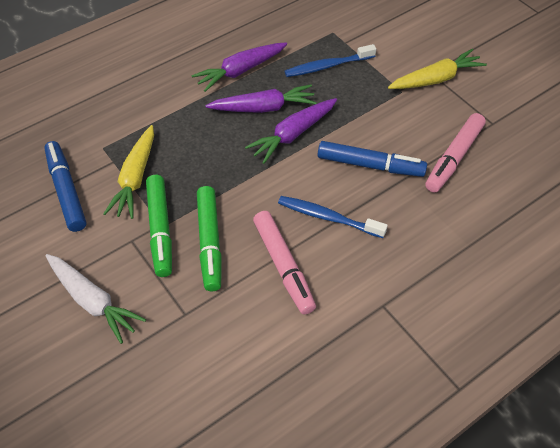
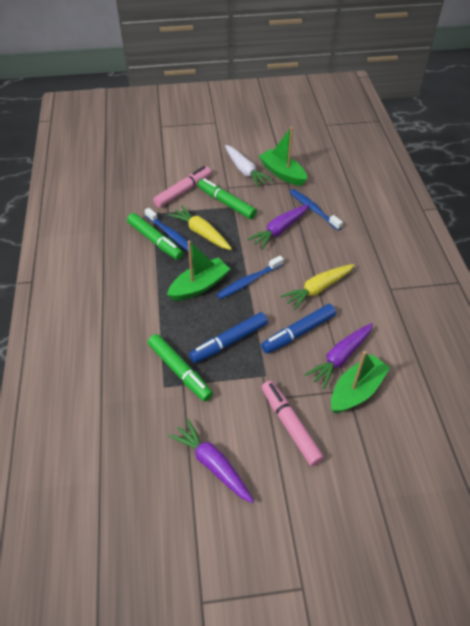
blue toothbrush: [278,196,388,238] [284,44,376,77] = 2 -> [145,208,192,252] [217,256,284,299] [290,189,343,230] = 3
green boat: none = 0 -> [167,241,230,301] [259,127,307,186] [331,351,390,413] = 3
green marker: [146,175,172,277] [197,186,222,291] = 2 -> [127,213,183,260] [148,334,213,402] [198,178,257,219] = 3

